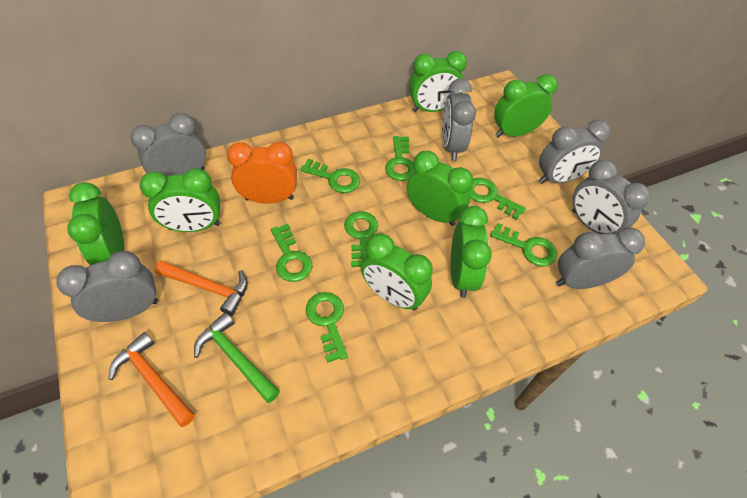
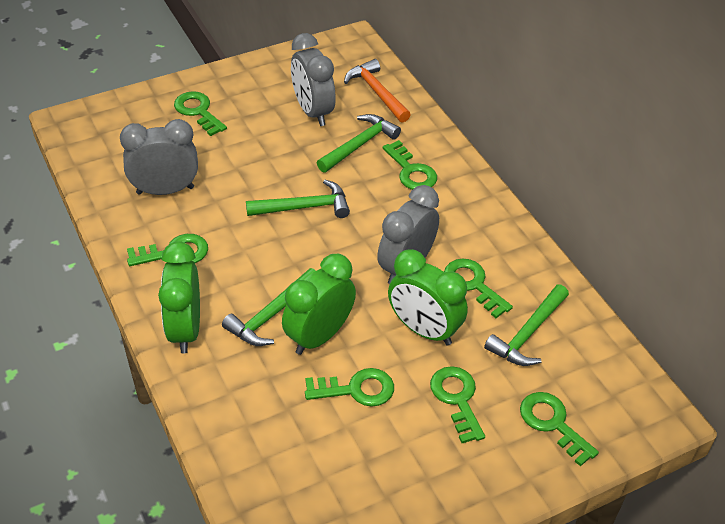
green clock: [67,182,124,265] [140,168,220,232] [361,233,433,311] [407,151,473,226] [409,51,467,112] [451,206,492,298] [494,74,558,138] = 7 -> [158,242,200,353] [282,254,356,355] [388,249,468,345] = 3
green hammer: [194,312,280,403] = 1 -> [222,268,316,346] [246,180,350,218] [317,114,401,173] [484,284,569,366] = 4
grey clock: [57,251,158,322] [131,113,206,177] [442,78,476,161] [539,120,610,184] [556,228,645,289] [572,160,651,235] = 6 -> [120,119,198,195] [291,33,336,126] [377,185,439,284] = 3
orange clock: [227,142,297,204] = 1 -> none = 0
orange hammer: [109,332,195,427] [154,260,248,316] = 2 -> [344,59,411,123] = 1

